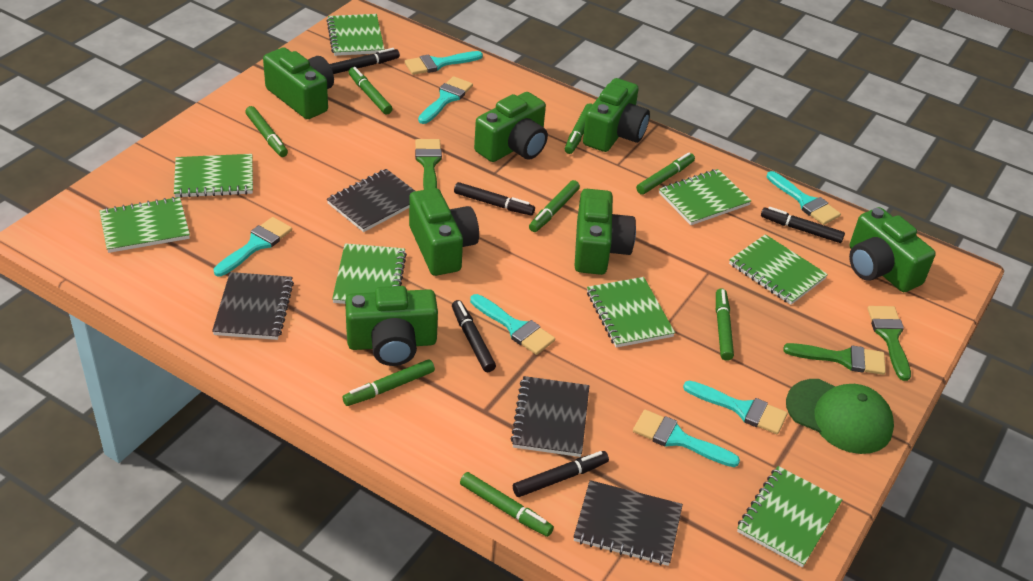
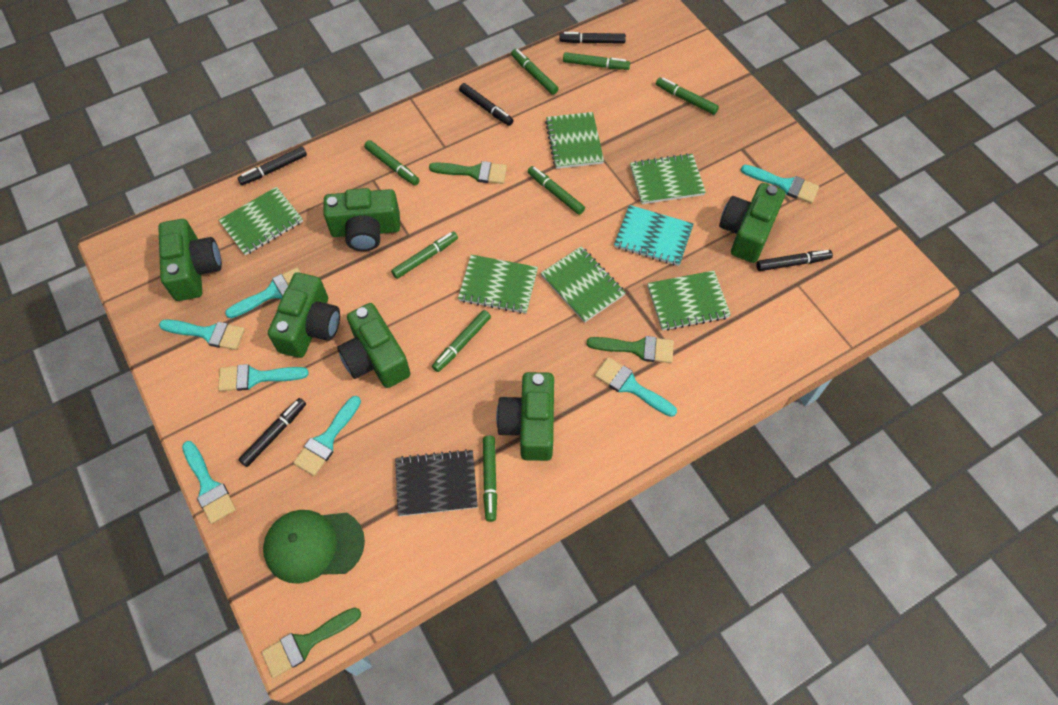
black notebook: [212,272,294,340] [327,169,415,232] [510,376,589,457] [574,480,683,566] = 4 -> [395,449,478,516] = 1
green camera: [263,47,334,119] [345,286,438,366] [409,188,479,276] [474,92,548,162] [575,189,636,275] [583,78,650,152] [849,207,936,292] = 7 -> [158,219,222,301] [268,273,340,358] [323,188,400,251] [337,303,411,388] [496,372,554,461] [719,183,785,263] = 6
green notebook: [99,197,190,253] [174,154,253,198] [327,14,384,56] [332,243,407,304] [587,277,675,348] [659,169,751,225] [729,234,828,305] [737,466,843,567] = 8 -> [219,187,303,256] [458,255,538,314] [541,246,626,323] [545,112,604,169] [630,153,706,204] [647,270,731,331] = 6
turquoise notebook: none = 0 -> [614,205,694,266] = 1

